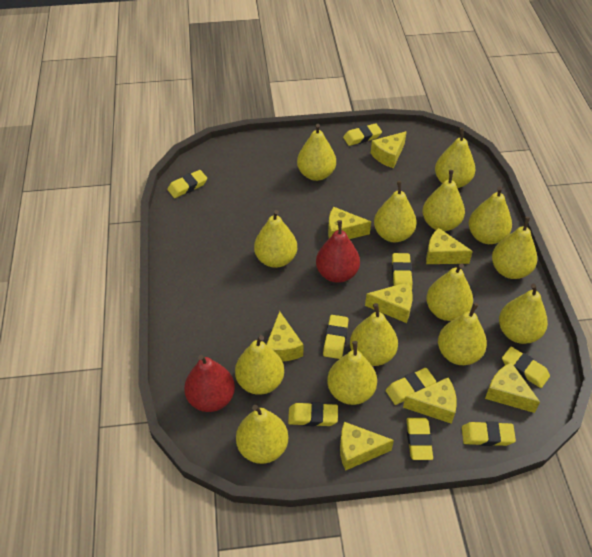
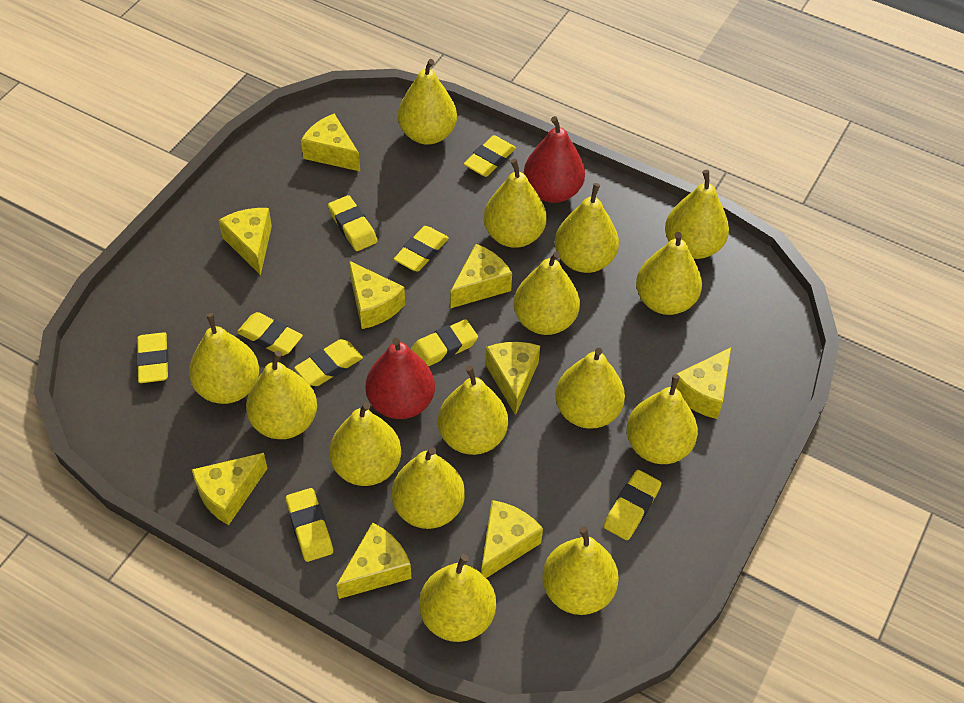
yellow cheese: [266,311,303,362] [328,207,371,239] [340,422,394,471] [365,282,413,323] [371,131,407,168] [403,378,457,424] [426,228,473,264] [485,362,540,413] = 8 -> [192,453,268,525] [219,208,272,275] [301,114,360,171] [336,523,411,599] [349,261,405,329] [451,244,512,308] [481,500,543,578] [485,342,540,415] [676,348,731,419] = 9
yellow pear: [235,335,284,395] [236,405,288,464] [254,210,297,268] [297,124,336,181] [327,341,377,405] [350,303,398,366] [374,181,417,242] [422,170,465,231] [426,263,473,321] [435,128,475,188] [438,302,487,365] [469,186,512,244] [492,217,537,279] [499,284,548,344] = 14 -> [189,313,259,404] [246,351,317,439] [329,402,401,486] [392,447,465,529] [398,59,457,145] [419,554,496,642] [438,366,508,455] [484,159,547,248] [514,251,580,335] [542,526,619,615] [555,183,619,273] [555,348,625,429] [627,374,698,464] [636,232,702,315] [665,170,729,259] = 15

